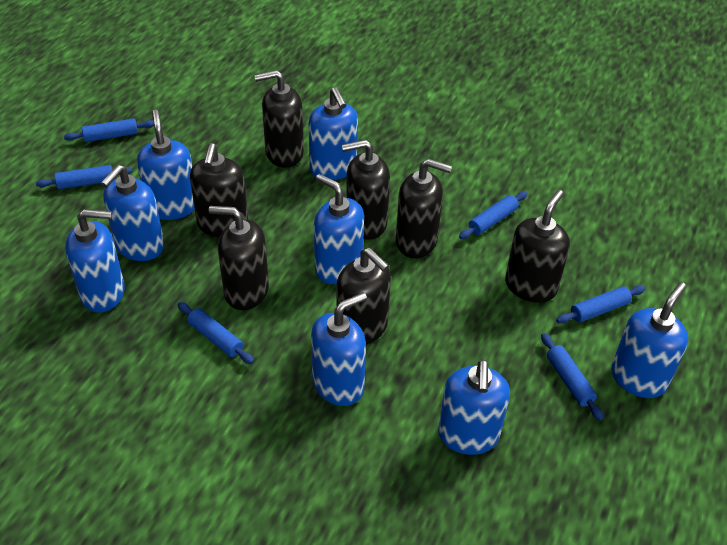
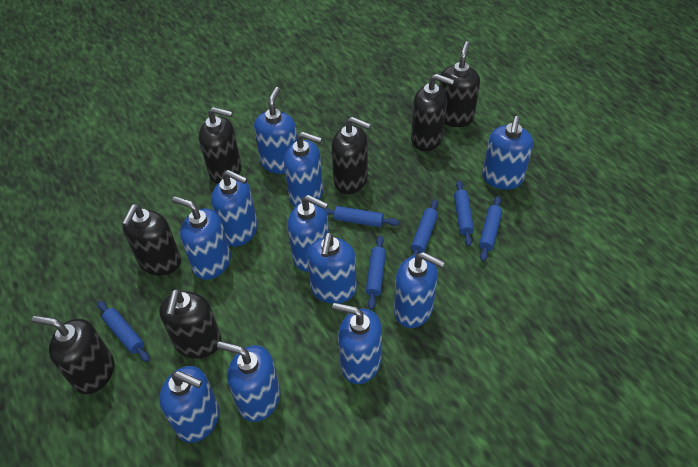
blue soap dispenser: [65,209,125,313] [101,165,164,261] [137,110,195,220] [309,87,358,180] [311,292,367,406] [314,174,364,284] [438,360,510,455] [611,282,688,398] = 8 -> [159,366,219,443] [172,196,231,280] [211,170,258,247] [217,341,280,422] [254,87,297,174] [284,132,323,207] [288,195,329,272] [307,232,357,304] [332,303,382,384] [394,252,445,328] [482,116,533,190] = 11

